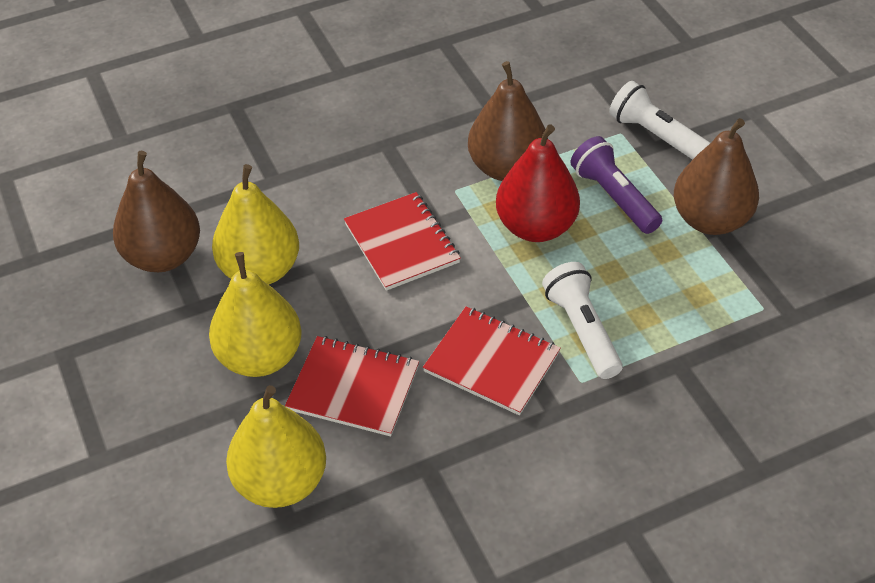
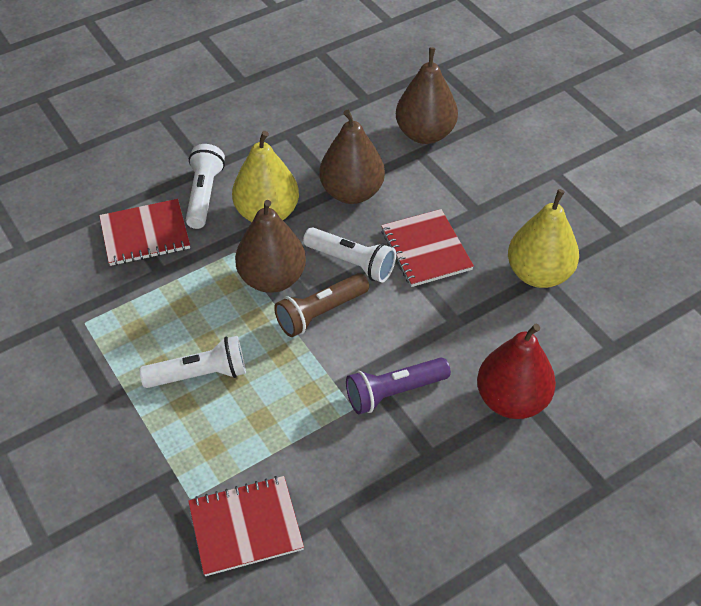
brown flashlight: none = 0 -> [274,273,369,337] = 1
white flashlight: [542,262,623,379] [609,81,710,160] = 2 -> [139,336,246,388] [186,144,225,229] [303,227,396,283] = 3
yellow pear: [209,252,302,377] [212,164,299,285] [226,385,326,508] = 3 -> [232,131,299,222] [508,189,579,288] = 2

